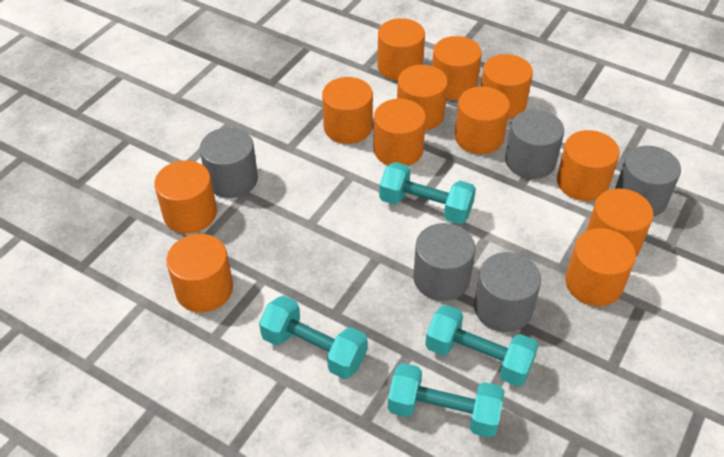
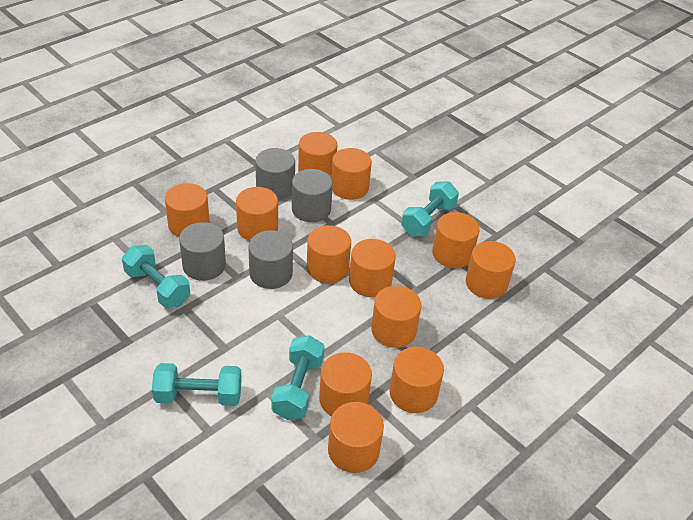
grey cylinder: [199,127,258,198] [413,223,475,301] [474,252,541,332] [505,110,564,179] [615,146,681,217] = 5 -> [179,222,226,281] [248,230,293,289] [255,148,295,200] [292,169,333,222] = 4

